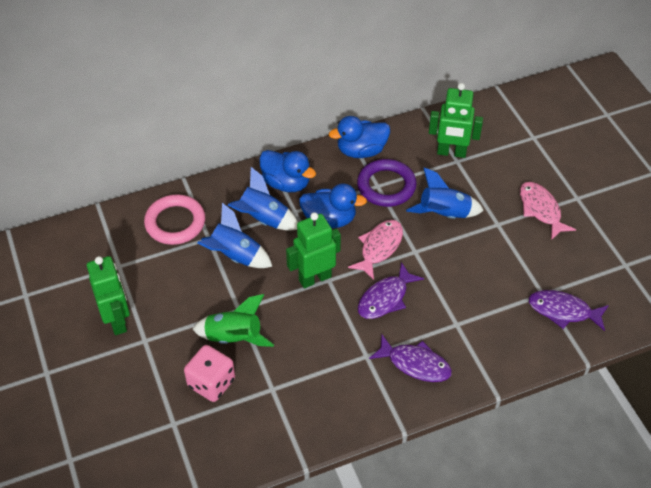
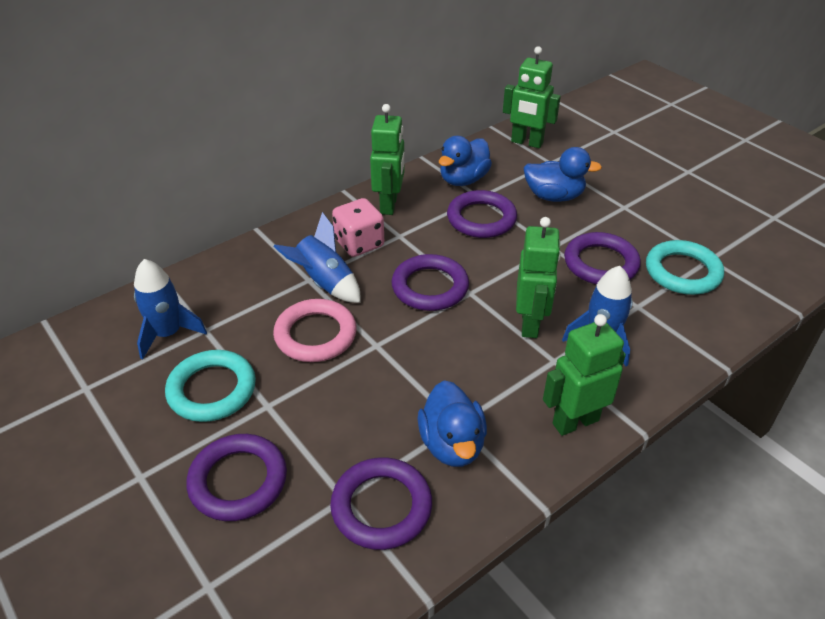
green robot: [87,256,130,335] [286,212,341,288] [429,83,483,158] = 3 -> [370,104,405,215] [503,46,561,148] [516,217,561,338] [543,314,626,436] = 4
green rocket: [193,294,274,347] = 1 -> none = 0
pink fish: [348,220,403,280] [520,182,576,240] = 2 -> none = 0
purple fish: [358,262,424,319] [369,335,452,382] [528,290,609,331] = 3 -> none = 0
purple ring: [357,159,417,207] = 1 -> [186,434,287,521] [330,457,432,550] [392,254,469,311] [447,190,517,238] [564,232,641,285] = 5
turquoise ring: none = 0 -> [165,350,256,422] [646,240,724,295] = 2

